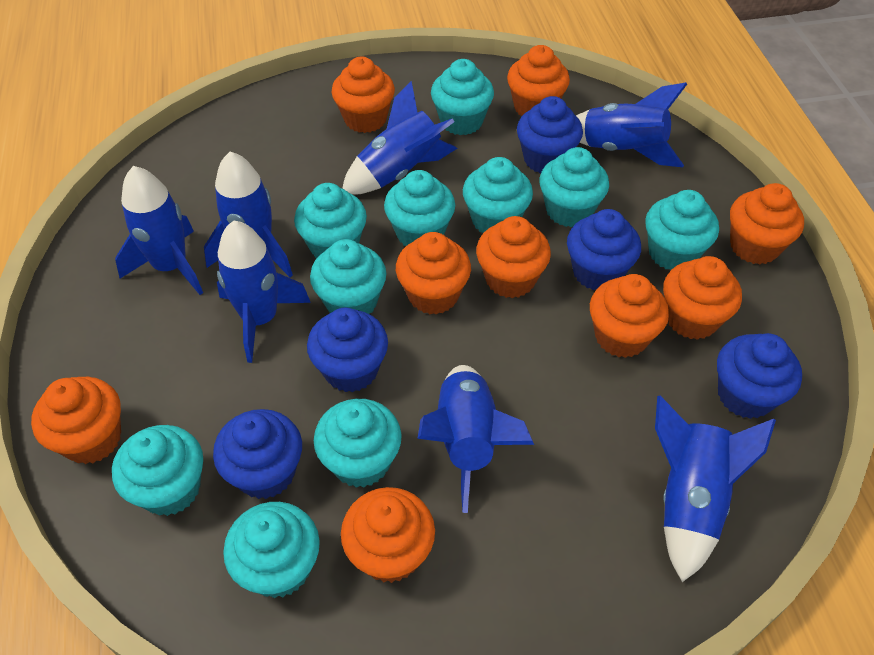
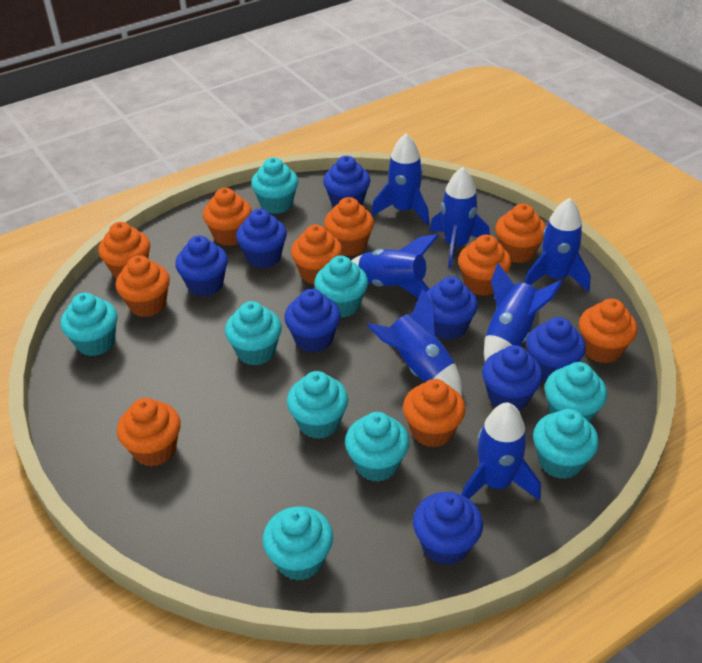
blue cupcake: [213,409,302,499] [307,308,388,392] [517,96,583,173] [567,209,641,290] [717,333,802,419] = 5 -> [175,236,228,296] [236,209,287,268] [284,289,340,352] [323,156,370,208] [413,492,483,565] [426,276,478,340] [482,345,543,411] [526,317,586,381] = 8
orange cupcake: [31,377,121,464] [331,57,395,133] [341,487,435,583] [396,232,471,315] [476,216,551,298] [507,45,570,116] [590,274,669,358] [663,256,742,340] [730,183,804,265] = 9 -> [98,222,150,279] [116,255,170,317] [117,398,181,467] [203,188,252,246] [291,225,343,284] [324,197,374,256] [403,379,466,448] [458,235,511,296] [495,204,546,263] [579,299,637,364] = 10
turquoise cupcake: [112,425,203,516] [223,502,320,598] [294,183,367,258] [310,239,386,314] [314,399,402,488] [384,170,455,246] [431,59,494,135] [463,157,533,233] [539,147,609,227] [645,190,719,270] = 10 -> [61,293,118,356] [225,301,282,365] [251,157,298,214] [263,506,333,581] [287,371,348,439] [314,256,368,318] [345,412,409,482] [533,409,599,479] [544,362,607,423] = 9

